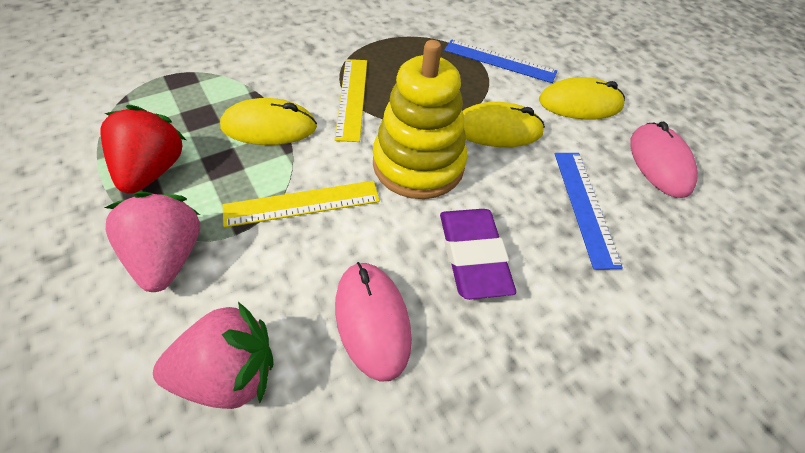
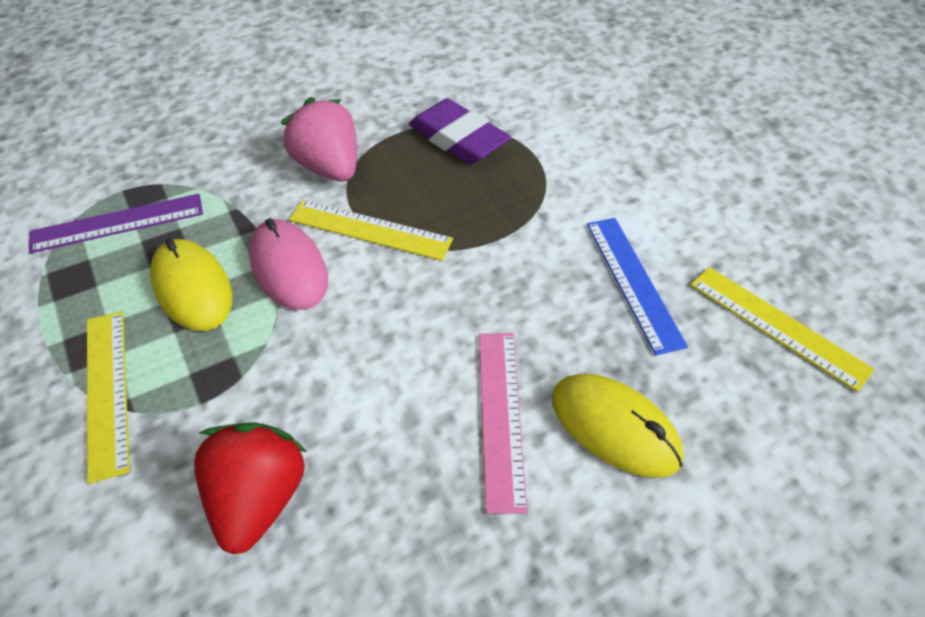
blue ruler: [444,39,557,83] [555,153,623,270] = 2 -> [587,218,688,355] = 1
pink mouse: [335,262,412,382] [630,122,698,198] = 2 -> [249,218,328,310] = 1
pink ruler: none = 0 -> [479,333,527,514] = 1
pink strawberry: [104,192,200,292] [153,302,274,409] = 2 -> [281,97,357,182] = 1
purple ruler: none = 0 -> [29,194,203,253] = 1
yellow mouse: [220,98,317,145] [463,102,545,147] [539,77,625,120] = 3 -> [150,238,233,331] [552,374,684,478] = 2
yellow ruler: [223,181,380,228] [335,59,367,142] = 2 -> [87,311,130,484] [289,200,453,261] [691,267,875,392] = 3
yellow stacking toy: [373,40,467,199] = 1 -> none = 0

